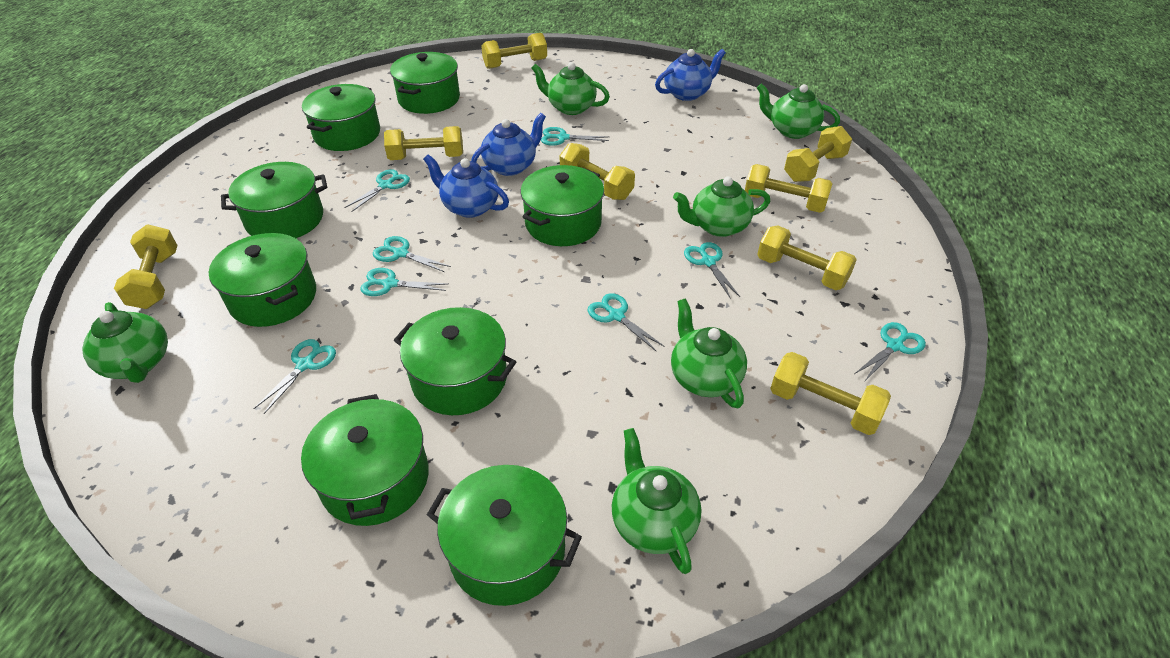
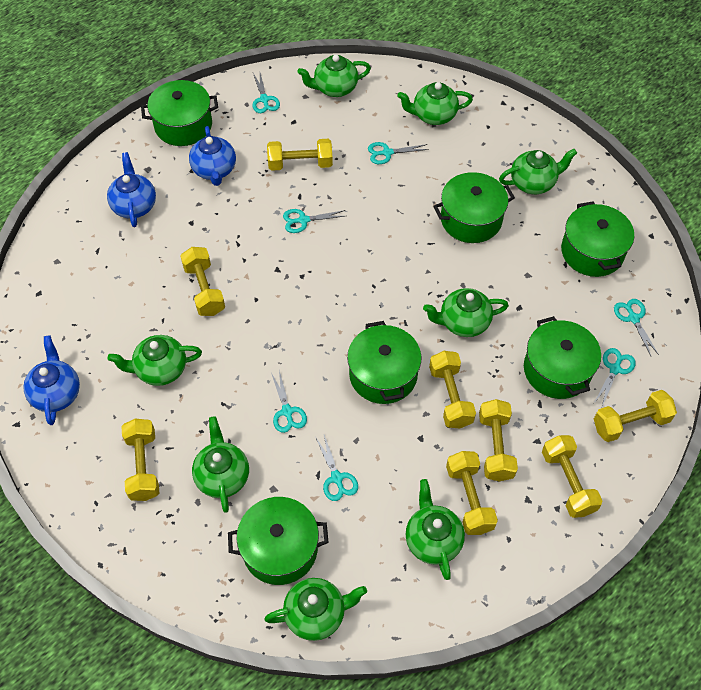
green pot: [208,233,316,327] [221,162,327,238] [301,394,429,526] [302,84,380,151] [390,52,460,114] [394,307,516,415] [427,465,582,606] [521,165,604,246] = 8 -> [141,80,218,146] [228,497,329,585] [347,321,422,404] [433,172,515,243] [524,316,601,399] [561,201,634,277] = 6
green teapot: [82,302,168,383] [531,62,610,115] [612,428,702,574] [671,298,747,408] [673,177,770,237] [757,84,840,139] = 6 -> [108,335,202,386] [192,416,249,513] [264,578,367,641] [297,55,371,97] [397,82,473,125] [406,479,465,580] [423,288,509,337] [499,149,577,194] = 8
turquoise scissors: [253,339,336,414] [344,169,410,212] [360,268,447,296] [373,236,451,272] [541,127,609,146] [588,293,665,351] [684,242,740,299] [854,322,926,382] = 8 -> [252,73,280,113] [271,370,307,433] [283,209,346,233] [316,435,358,501] [368,142,429,164] [594,348,636,406] [614,299,659,356] = 7

